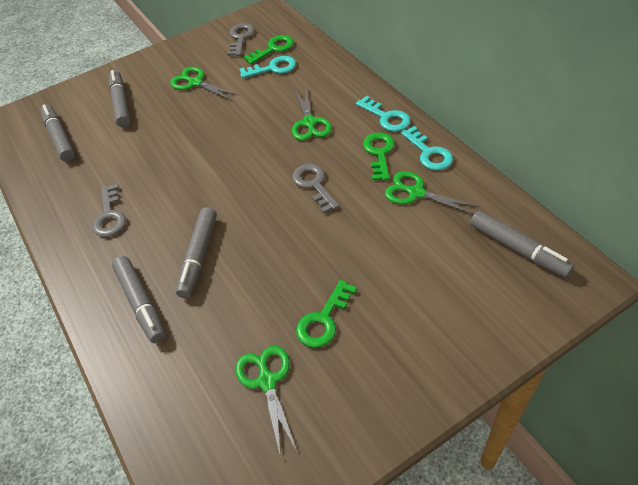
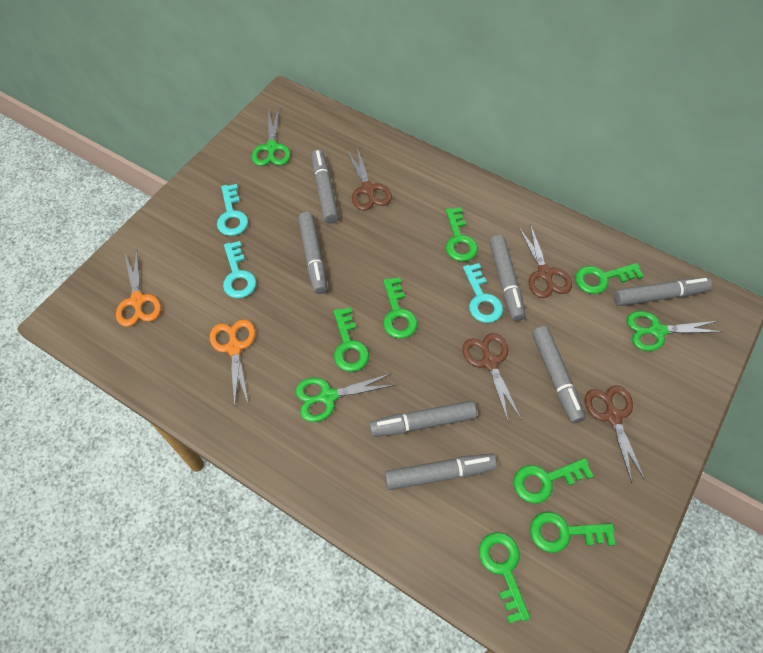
brown scissors: none = 0 -> [347,147,392,211] [462,333,521,421] [519,224,572,298] [585,385,646,483] = 4
green key: [243,35,294,64] [296,280,357,348] [363,133,395,181] = 3 -> [333,307,369,372] [383,277,418,339] [446,207,478,261] [479,532,530,624] [514,458,593,503] [530,512,615,553] [575,263,644,294] = 7
green scissors: [170,67,238,100] [235,346,297,458] [292,89,332,141] [385,171,481,215] = 4 -> [252,108,291,166] [295,373,395,422] [627,311,724,351] = 3
grey key: [92,184,126,237] [227,23,255,56] [292,164,339,213] = 3 -> none = 0
grey marker: [40,104,75,162] [109,70,131,128] [112,256,166,343] [176,207,217,298] [470,210,575,278] = 5 -> [298,212,327,294] [311,149,339,224] [369,401,477,437] [385,454,497,490] [489,235,526,321] [532,326,586,423] [614,277,712,306] = 7
orange scissors: none = 0 -> [116,250,161,327] [210,320,255,407] = 2

